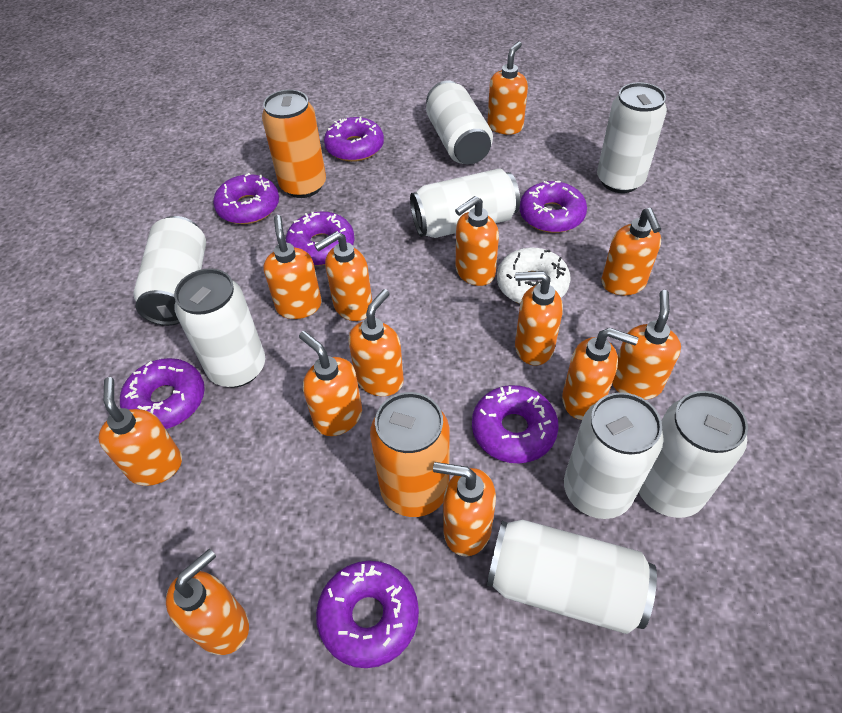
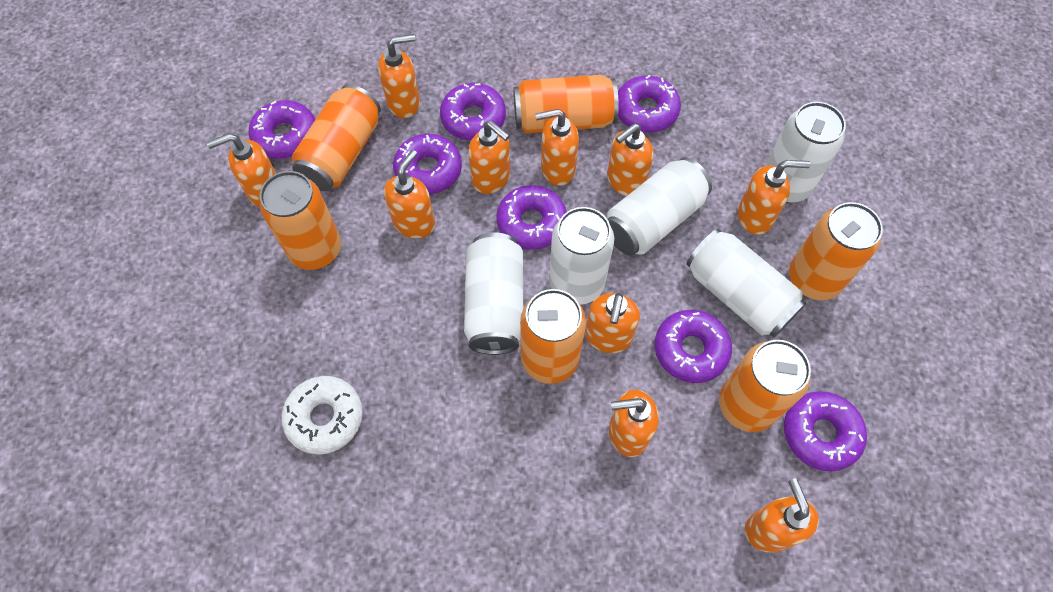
orange can: [262,90,326,198] [370,392,450,517] = 2 -> [260,171,341,270] [292,84,381,191] [513,75,619,133] [520,289,586,384] [719,340,811,432] [789,202,883,300] = 6
orange soap dispenser: [98,377,182,486] [166,549,249,655] [263,215,322,319] [299,331,362,436] [314,232,372,321] [348,289,404,396] [433,462,496,556] [455,196,499,286] [488,41,528,135] [515,271,563,365] [562,328,638,420] [601,208,661,295] [612,290,681,400] = 13 -> [207,133,276,207] [378,34,420,118] [384,150,435,239] [468,121,510,194] [535,109,579,186] [585,293,640,353] [607,123,653,196] [609,390,659,457] [738,160,810,235] [745,478,819,552] = 10
white can: [133,216,206,326] [174,268,265,387] [410,168,520,238] [426,81,493,164] [487,520,657,634] [564,392,664,519] [597,82,667,193] [639,391,748,518] = 8 -> [464,233,523,355] [549,207,614,305] [607,157,712,256] [686,229,806,337] [765,102,846,203] = 5

